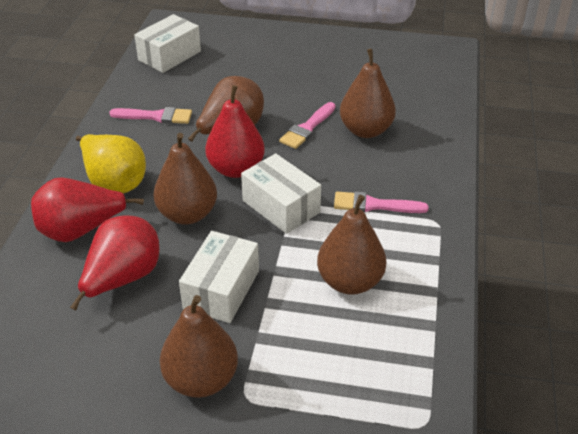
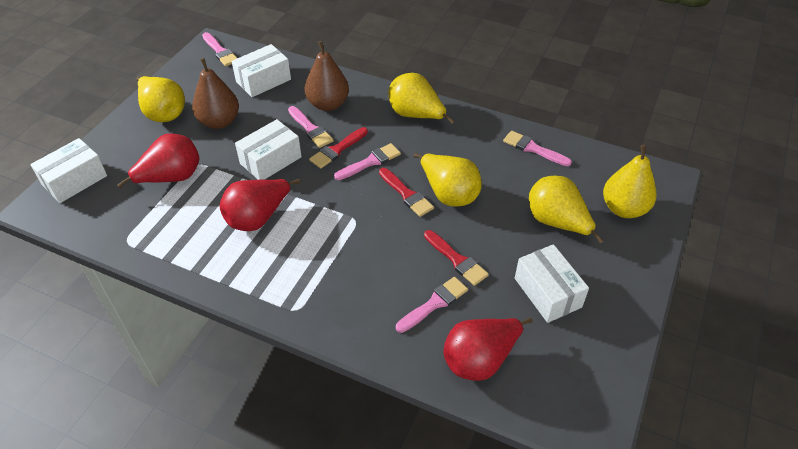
brown pear: [154,133,217,224] [160,295,238,398] [188,76,264,142] [317,195,386,295] [340,49,396,138] = 5 -> [192,58,239,129] [305,41,349,111] = 2
pink brush: [109,107,192,124] [279,102,336,149] [334,192,429,213] = 3 -> [202,32,237,66] [288,106,334,148] [334,143,401,180] [396,277,468,333] [503,131,572,166] = 5
red brush: none = 0 -> [309,127,368,168] [379,168,434,217] [424,230,489,286] = 3
white box: [134,14,201,73] [179,231,259,323] [241,153,321,234] = 3 -> [30,138,107,203] [232,44,291,97] [235,119,302,180] [515,244,589,323] = 4
yellow pear: [76,134,146,194] = 1 -> [136,76,185,122] [388,73,454,124] [414,153,482,206] [529,176,604,243] [603,145,657,218] = 5

